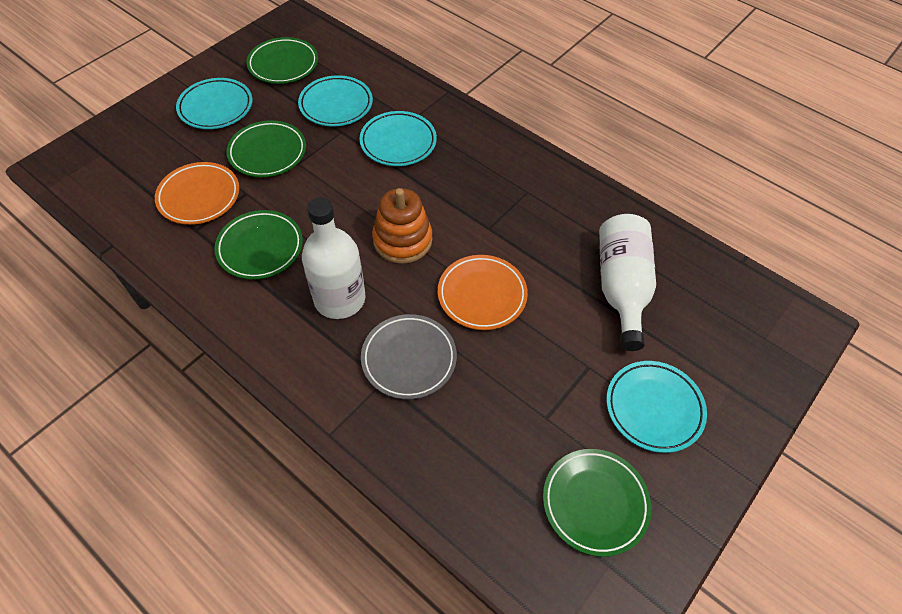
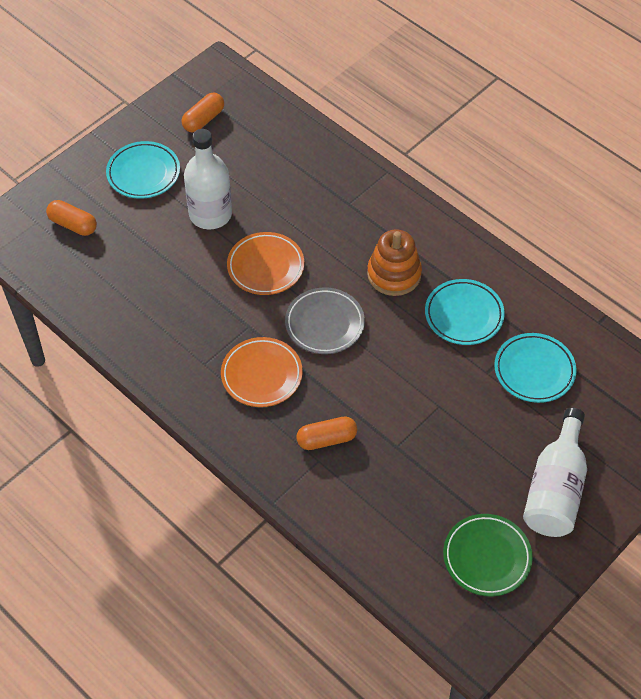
green plate: [214,210,303,280] [227,120,306,177] [247,37,318,84] [543,449,651,557] = 4 -> [443,514,533,596] = 1
orange capsule: none = 0 -> [46,200,97,236] [182,92,224,133] [296,416,357,450] = 3
turquoise plate: [176,78,252,129] [298,75,373,127] [359,111,437,166] [606,361,707,453] = 4 -> [106,141,180,199] [425,279,505,345] [494,333,576,403] = 3

